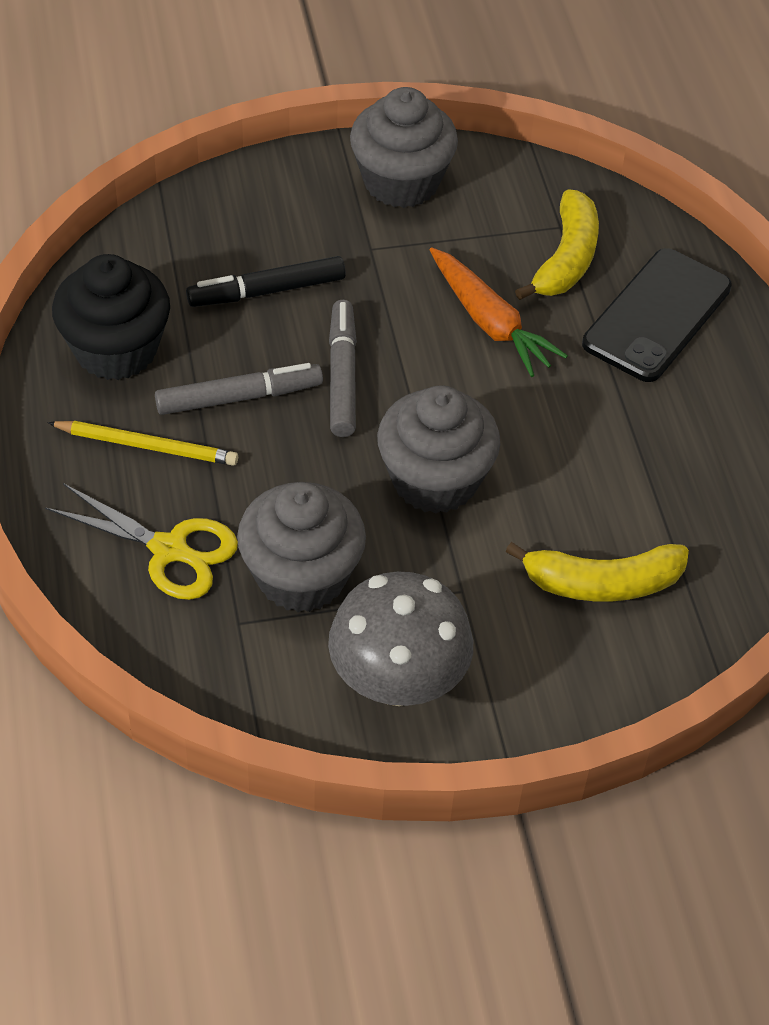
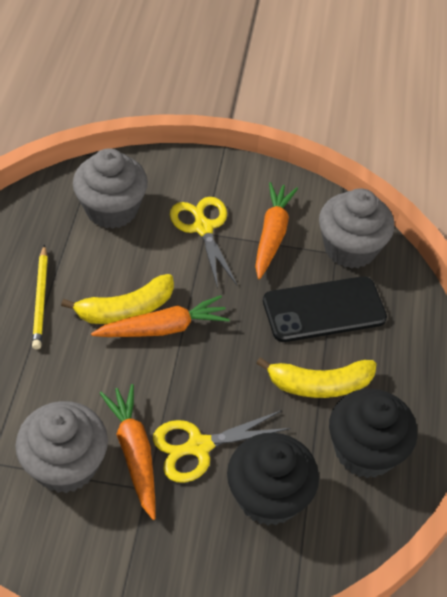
black cupcake: [52,254,170,380] = 1 -> [227,433,319,526] [329,388,417,478] = 2
black marker: [186,256,346,307] = 1 -> none = 0
grey marker: [155,363,323,415] [329,300,357,437] = 2 -> none = 0
grey mushroom: [328,571,473,706] = 1 -> none = 0
orange carrot: [430,247,568,377] = 1 -> [91,295,230,337] [100,384,156,520] [255,182,298,279] = 3
yellow scissors: [45,483,238,600] = 1 -> [153,410,291,483] [170,197,237,289] = 2

